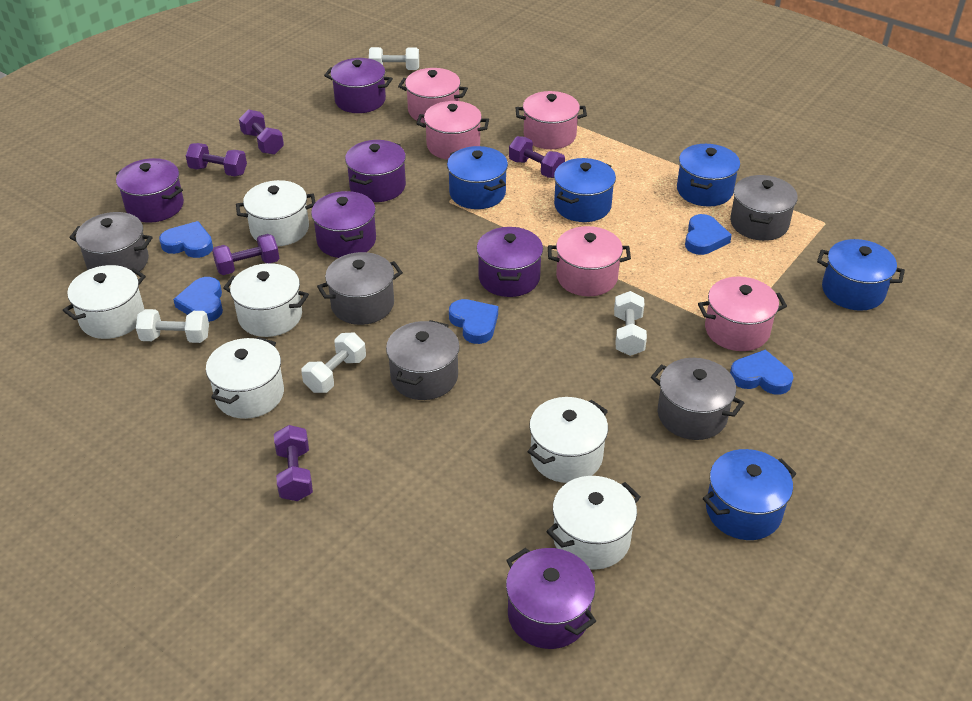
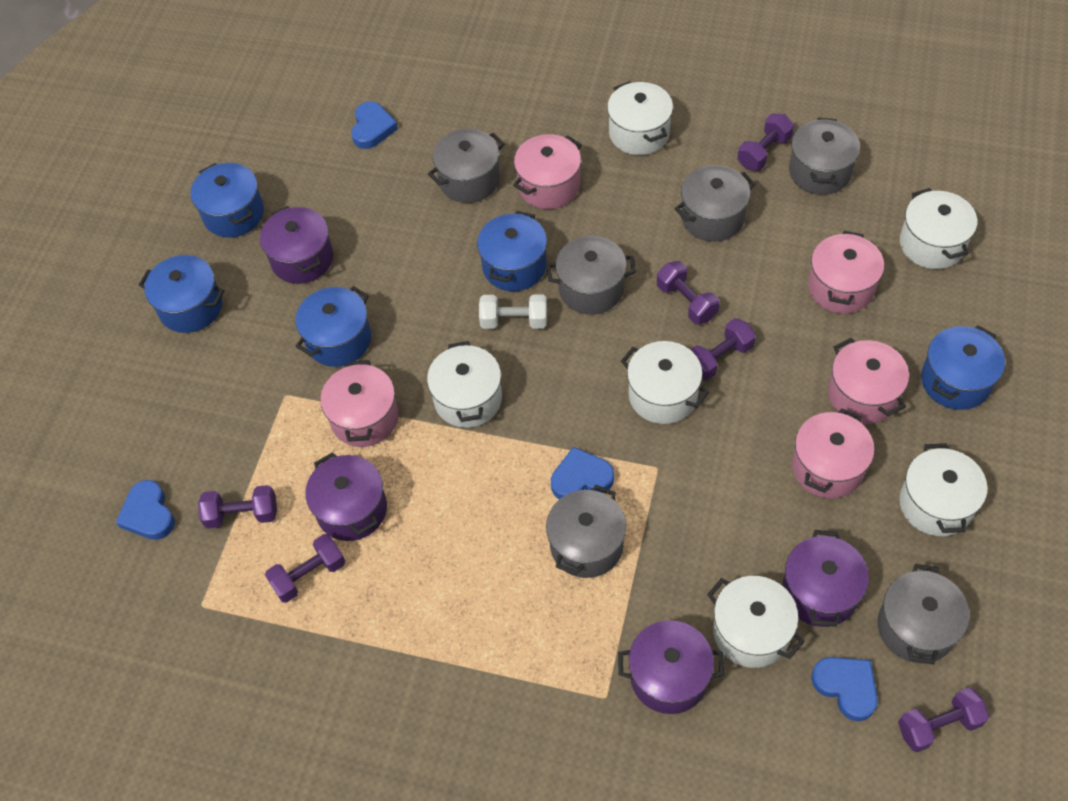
blue heart: [159,221,213,258] [173,277,223,322] [449,299,498,344] [685,214,732,255] [730,350,793,395] = 5 -> [116,480,175,540] [351,101,398,149] [551,447,614,499] [811,657,878,721] = 4
grey pot: [69,212,153,272] [317,252,403,325] [386,320,460,400] [651,358,744,440] [730,175,798,241] = 5 -> [428,129,505,203] [546,485,626,578] [547,236,636,314] [674,165,755,242] [789,117,860,195] [878,564,970,664] = 6
purple dumbbell: [186,143,247,176] [212,234,279,275] [239,109,284,155] [274,425,313,501] [509,136,565,178] = 5 -> [198,485,277,529] [265,534,345,603] [657,261,720,325] [691,318,756,380] [737,114,794,171] [898,688,989,752] = 6
purple pot: [116,158,184,223] [311,191,376,258] [324,58,393,113] [345,140,406,202] [477,227,543,297] [506,548,596,649] = 6 -> [260,206,333,284] [305,452,387,541] [618,620,724,714] [782,530,869,627] = 4
white dumbbell: [136,309,209,343] [301,333,366,393] [369,47,419,70] [614,291,647,356] = 4 -> [479,294,547,329] = 1

